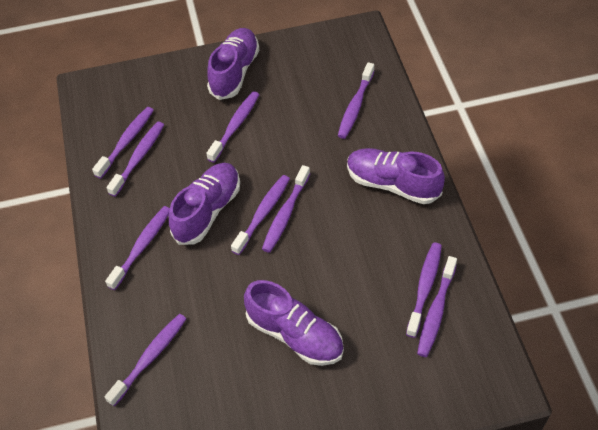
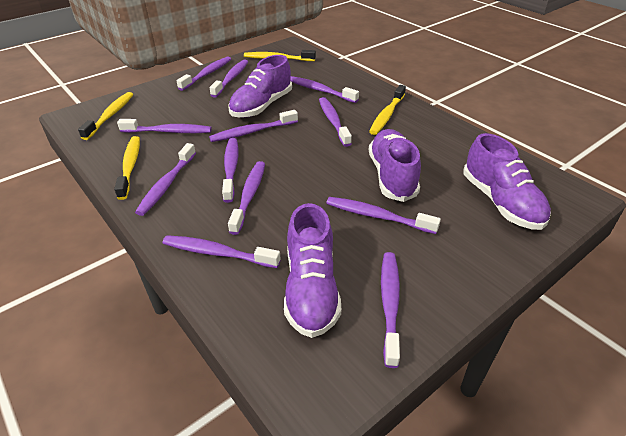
purple toothbrush: [92,107,154,179] [104,314,186,406] [105,206,170,290] [107,122,164,197] [206,91,259,163] [231,175,290,255] [262,165,310,253] [338,62,374,139] [406,243,442,338] [417,256,457,357] = 10 -> [117,119,212,133] [135,143,196,216] [162,235,280,268] [176,56,231,91] [209,110,298,142] [210,59,248,98] [222,138,238,203] [228,161,265,235] [290,76,359,103] [319,97,352,147] [326,197,441,234] [381,252,400,368] = 12
yellow toothbrush: none = 0 -> [78,92,133,140] [114,136,140,200] [244,50,316,61] [369,85,406,135] = 4

